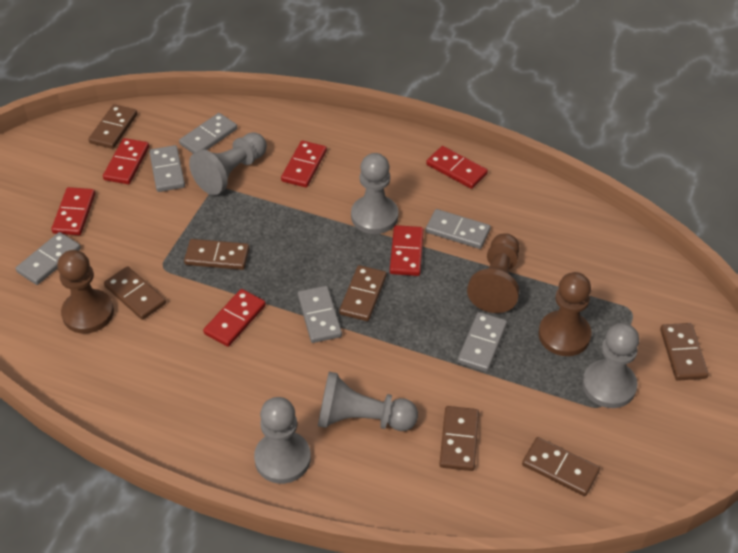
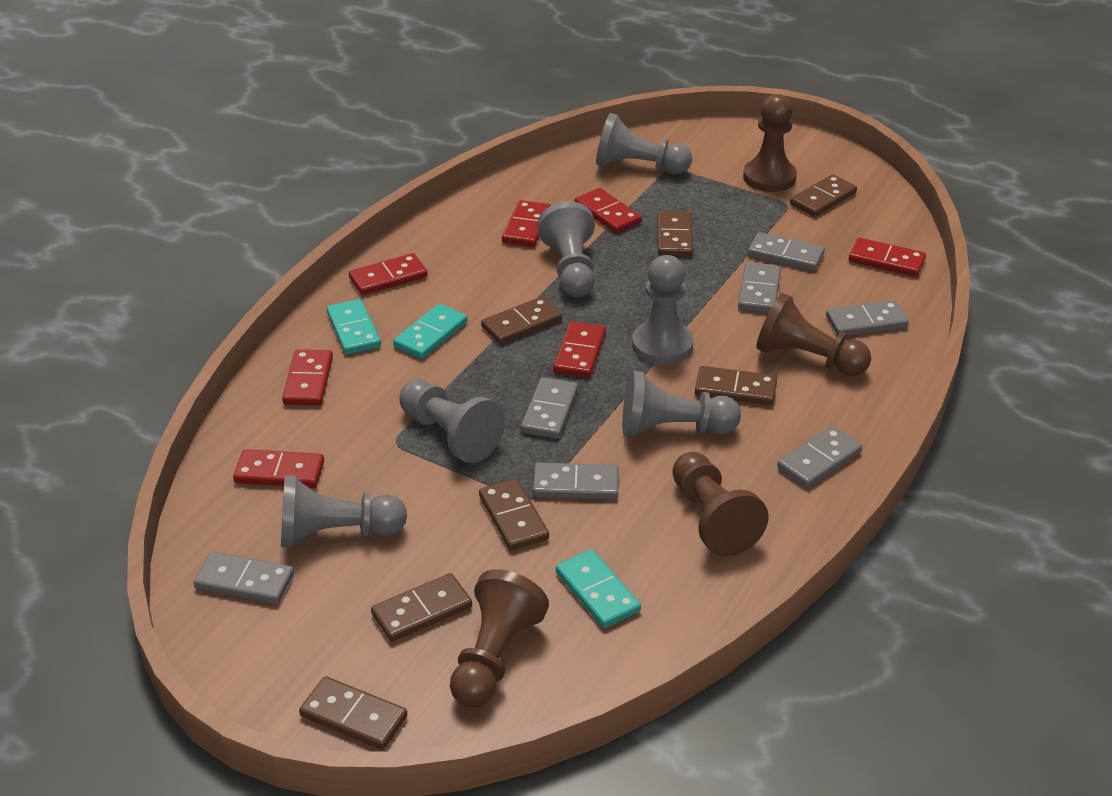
brown pawn: [57,250,114,334] [467,233,520,313] [539,272,591,356] = 3 -> [450,569,549,708] [672,452,768,556] [743,94,797,192] [756,293,871,376] = 4
grey domino: [16,232,81,285] [149,145,185,192] [179,113,237,154] [298,286,342,343] [425,209,491,249] [457,312,507,372] = 6 -> [194,551,294,604] [521,377,578,439] [533,463,619,499] [738,262,781,313] [748,232,825,271] [777,426,862,488] [826,300,909,336] = 7
grey pawn: [189,132,267,195] [254,397,311,484] [318,372,418,431] [351,153,398,234] [582,323,639,408] = 5 -> [281,475,407,547] [399,380,505,463] [538,201,595,297] [596,113,692,174] [622,371,741,437] [632,255,693,365] = 6
red domino: [51,187,95,235] [103,138,149,184] [203,289,266,347] [281,141,327,188] [390,225,424,276] [426,146,488,189] = 6 -> [233,449,324,488] [282,350,333,406] [349,253,428,295] [502,200,551,247] [553,321,606,378] [575,188,642,233] [849,238,926,277] = 7
turquoise domino: none = 0 -> [327,299,381,354] [393,304,467,359] [556,549,641,628] = 3

